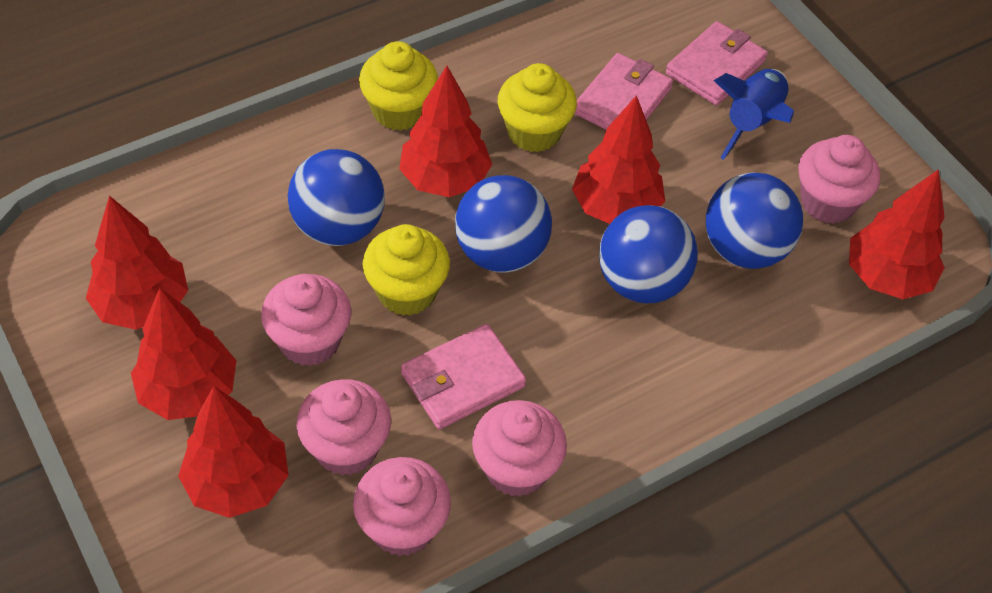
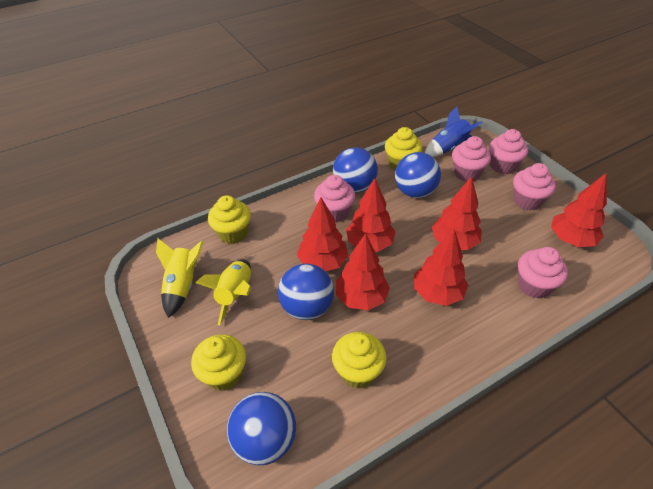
pink wallet: [401,324,526,429] [575,53,673,130] [666,21,768,105] = 3 -> none = 0
yellow cupcake: [359,41,438,131] [363,224,450,316] [498,63,577,153] = 3 -> [191,334,246,391] [208,196,251,244] [332,332,387,388] [385,127,422,170] = 4
yellow rocket: none = 0 -> [156,238,204,318] [195,260,251,325] = 2

